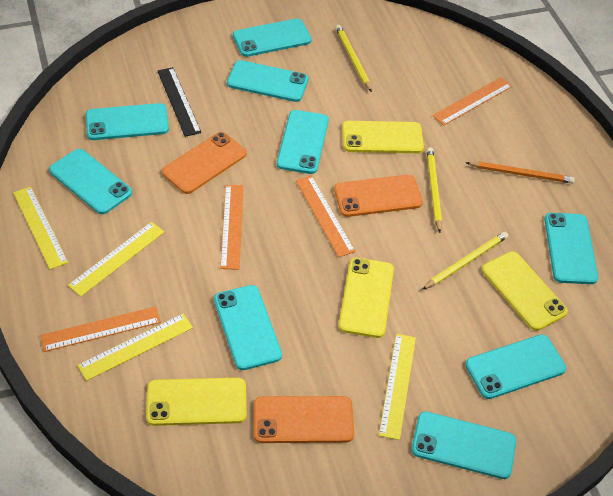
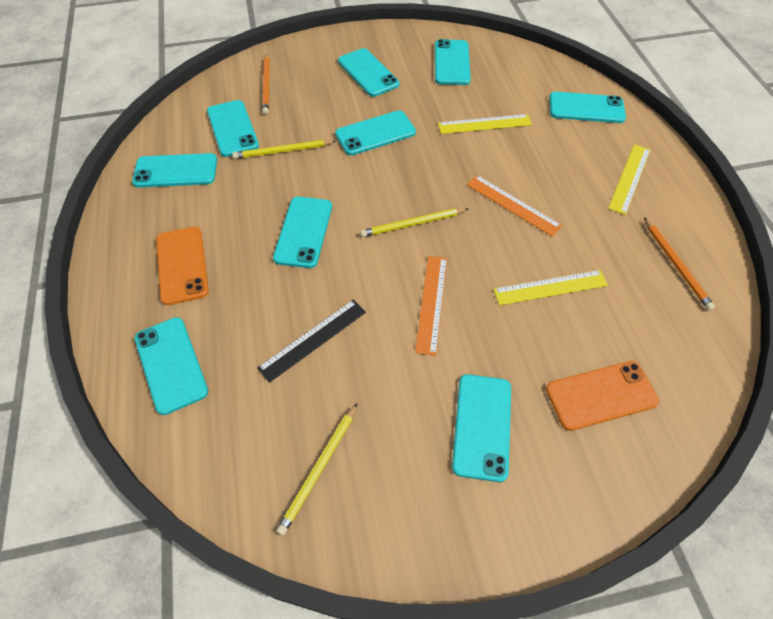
orange pencil: [466,161,575,184] = 1 -> [262,53,269,114] [644,217,715,310] = 2
orange phone: [162,132,247,194] [254,396,354,443] [334,175,423,217] = 3 -> [156,226,209,305] [546,361,659,431] = 2
orange ruler: [40,306,161,352] [220,185,244,270] [296,175,355,257] [433,77,512,125] = 4 -> [415,256,447,356] [467,175,562,236] = 2
yellow phone: [146,378,247,426] [339,258,394,338] [342,121,424,153] [482,251,568,331] = 4 -> none = 0
yellow ruler: [13,187,68,270] [68,222,164,296] [77,314,193,381] [379,334,416,440] = 4 -> [438,114,532,134] [493,270,608,305] [608,144,650,215] = 3

